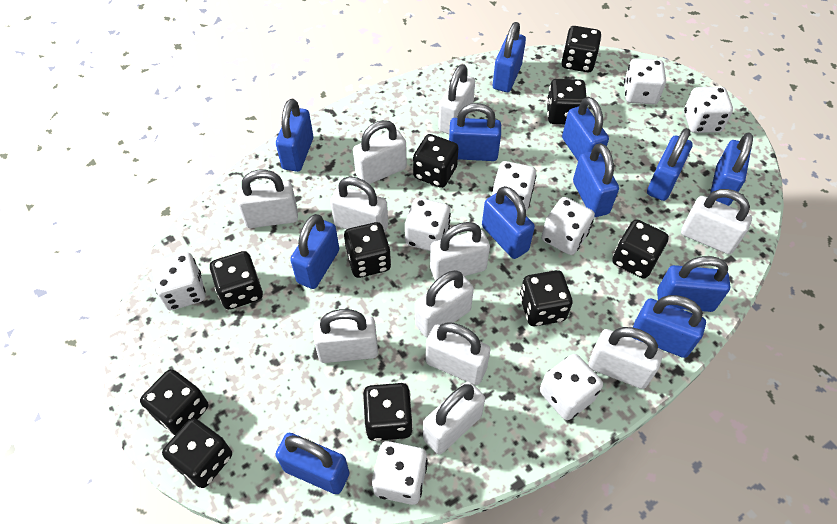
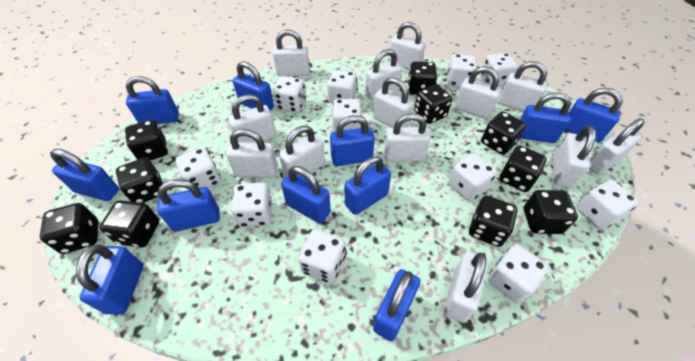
blue padlock: [275,433,349,494] [276,99,313,172] [290,214,339,289] [449,103,501,161] [482,186,535,259] [493,22,526,92] [562,97,609,161] [573,143,619,217] [633,295,706,358] [647,128,693,201] [657,256,730,312] [710,132,753,206] = 12 -> [50,149,119,201] [76,244,143,314] [126,76,179,124] [157,179,220,232] [233,61,274,110] [281,166,331,223] [330,115,375,166] [345,156,391,215] [373,269,420,341] [520,93,571,143] [565,88,623,142] = 11
white dice: [152,252,206,310] [372,441,427,505] [405,198,451,251] [492,161,537,212] [540,354,603,420] [541,197,595,255] [624,58,666,104] [684,87,733,133] = 8 -> [175,147,221,188] [231,183,272,227] [273,76,306,113] [298,229,345,283] [327,70,357,103] [333,99,362,132] [447,54,477,87] [449,154,497,201] [481,53,518,86] [488,244,549,303] [576,180,639,229] = 11
white padlock: [237,170,298,228] [313,309,378,363] [330,177,388,231] [353,120,407,184] [415,270,474,338] [423,382,485,454] [425,322,490,385] [430,222,490,281] [438,64,475,134] [588,327,663,389] [681,189,752,254] = 11 -> [226,129,278,178] [228,94,276,143] [273,30,309,76] [279,126,325,177] [365,49,402,101] [373,77,414,128] [384,113,431,162] [389,22,426,70] [444,252,488,323] [455,66,502,119] [498,61,548,111] [553,126,596,188] [589,118,645,175] = 13

